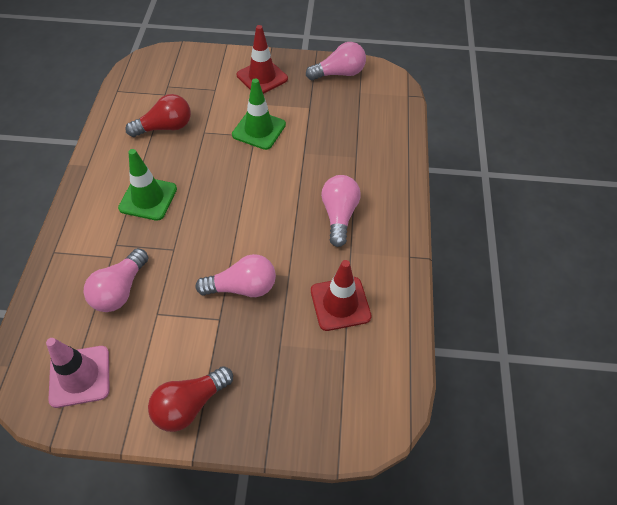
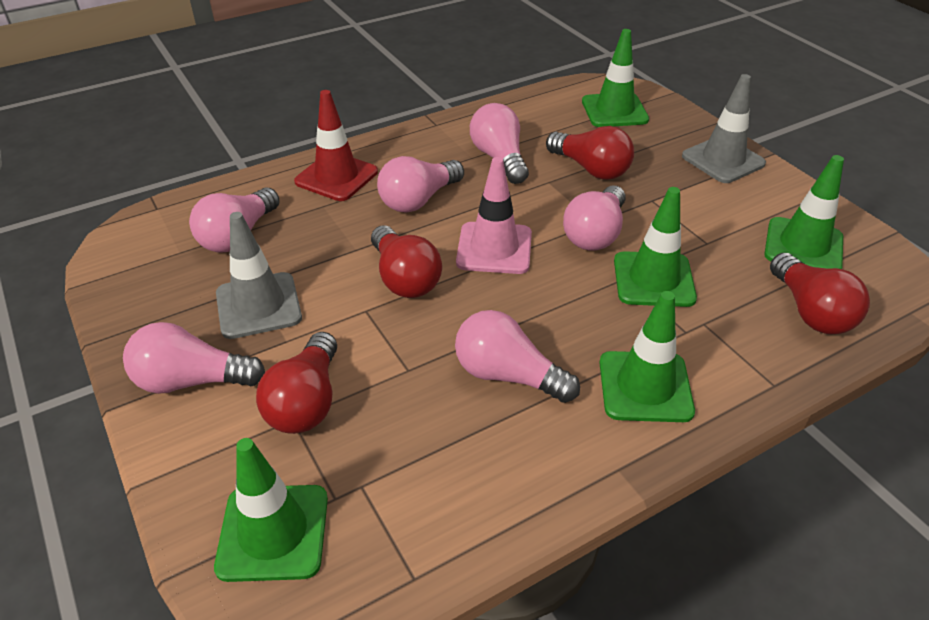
green traffic cone: [118,149,177,221] [232,78,286,150] = 2 -> [214,438,328,582] [582,29,649,127] [600,291,695,422] [614,187,697,307] [764,155,844,269] = 5
grey traffic cone: none = 0 -> [216,212,302,339] [682,74,766,183] = 2
pink light bulb: [83,248,148,312] [195,254,276,297] [306,42,366,80] [321,175,360,247] = 4 -> [123,322,265,394] [189,187,280,253] [377,156,464,213] [455,310,580,403] [470,103,529,184] [563,185,626,251] = 6
red light bulb: [125,94,191,137] [148,366,233,432] = 2 -> [256,332,337,434] [371,225,442,298] [546,126,634,180] [770,253,870,334] = 4
red traffic cone: [237,25,288,94] [311,260,372,331] = 2 -> [294,90,378,201] = 1

